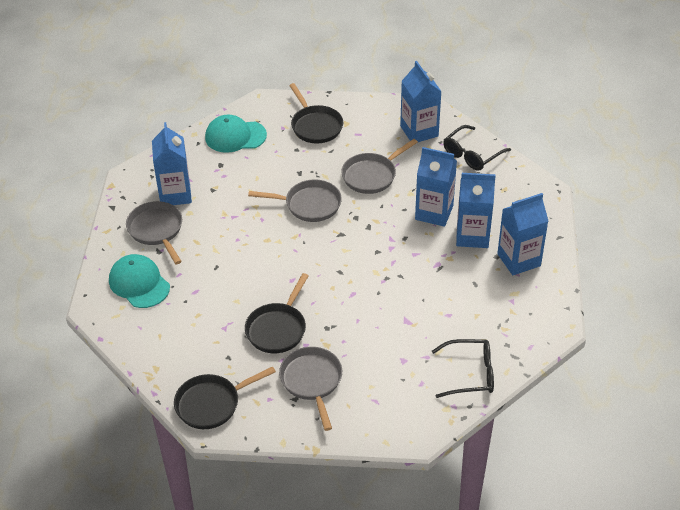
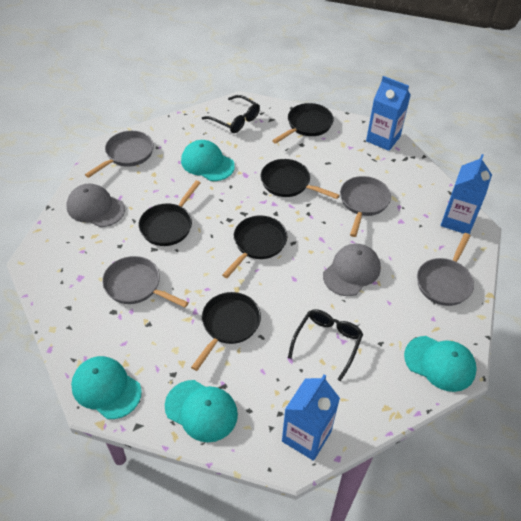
black pan: [174,366,276,429] [245,273,309,353] [289,83,343,143] = 3 -> [139,180,200,246] [191,292,261,371] [222,216,287,278] [260,159,339,199] [272,103,334,144] = 5
blue carton: [152,122,192,205] [400,61,442,142] [415,147,457,227] [456,173,496,248] [497,193,548,275] = 5 -> [282,375,340,461] [366,76,411,151] [441,154,492,234] = 3
grey cap: none = 0 -> [67,184,125,227] [323,244,381,296] = 2
turquoise cap: [109,254,170,308] [205,115,267,153] = 2 -> [71,356,142,419] [165,380,238,442] [181,140,235,181] [404,336,477,392] = 4

